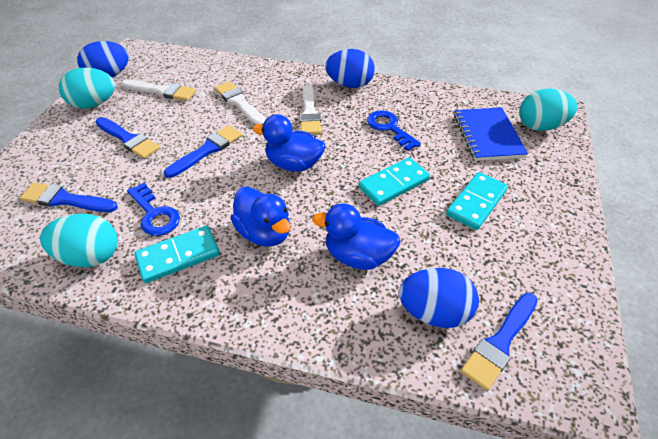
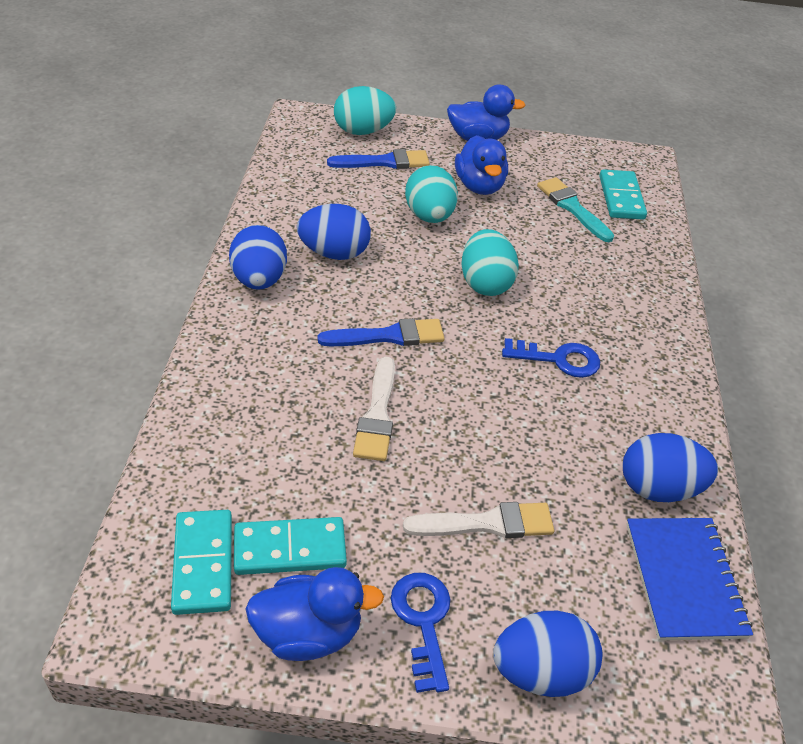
blue brush: [20,183,118,212] [95,117,160,159] [164,125,242,178] [461,293,538,391] = 4 -> [318,318,445,346] [327,149,430,169] = 2
blue egg: [77,41,129,78] [325,49,375,88] [399,268,479,328] = 3 -> [229,225,287,290] [297,204,371,260] [493,611,602,697] [623,433,718,502] = 4
turquoise brush: none = 0 -> [537,177,614,242] = 1
white brush: [122,80,196,101] [215,81,265,125] [300,84,321,135] = 3 -> [353,357,395,461] [403,502,554,538] = 2

